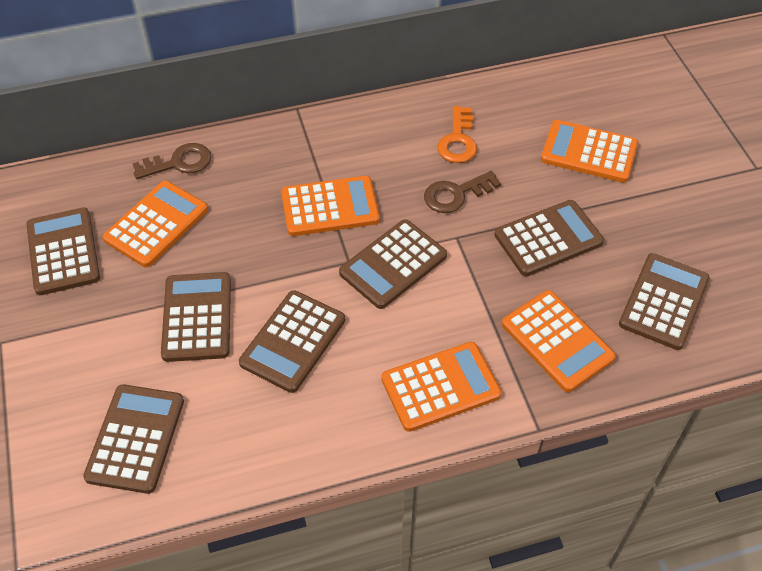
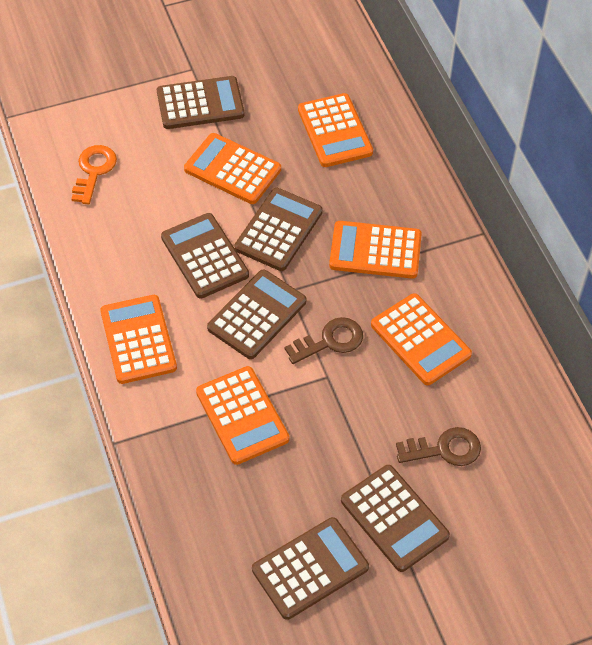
brown calculator: [26,207,100,295] [83,384,184,494] [161,272,231,362] [239,290,345,393] [339,219,447,309] [494,200,604,276] [619,253,710,350] = 7 -> [157,76,244,129] [161,213,249,298] [207,270,306,359] [235,188,323,271] [252,517,369,620] [341,465,450,572] = 6
orange calculator: [103,181,208,267] [281,176,380,236] [381,342,501,432] [502,290,616,392] [541,120,638,183] = 5 -> [100,295,177,384] [184,133,281,204] [196,366,289,465] [298,93,373,167] [329,221,422,279] [371,293,472,385] = 6

